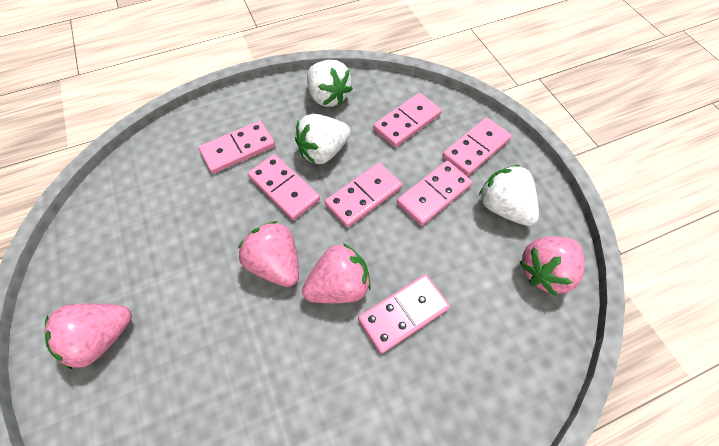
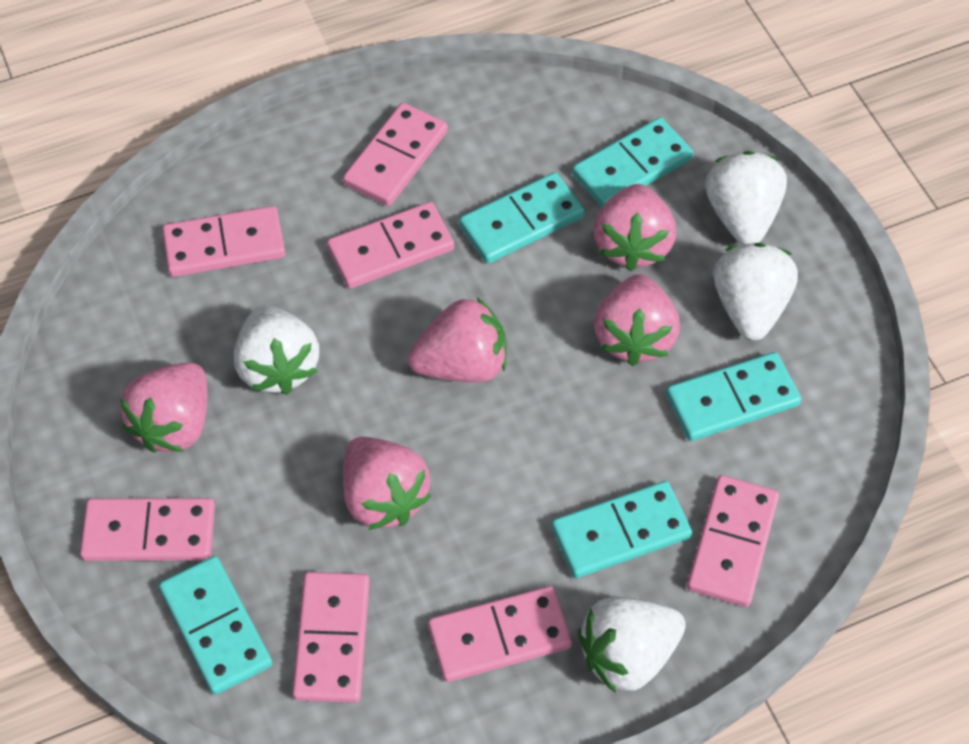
pink strawberry: [45,304,132,370] [238,221,299,287] [302,243,371,303] [519,236,585,296] = 4 -> [120,362,207,452] [343,437,431,530] [408,297,506,382] [593,184,676,271] [594,274,680,366] = 5
turquoise domino: none = 0 -> [159,556,273,695] [459,172,585,264] [551,481,692,578] [572,117,694,207] [666,352,802,441] = 5
white strawberry: [295,114,351,164] [307,60,353,107] [479,165,539,226] = 3 -> [234,305,319,395] [578,597,686,693] [705,151,787,245] [713,243,798,341] = 4

